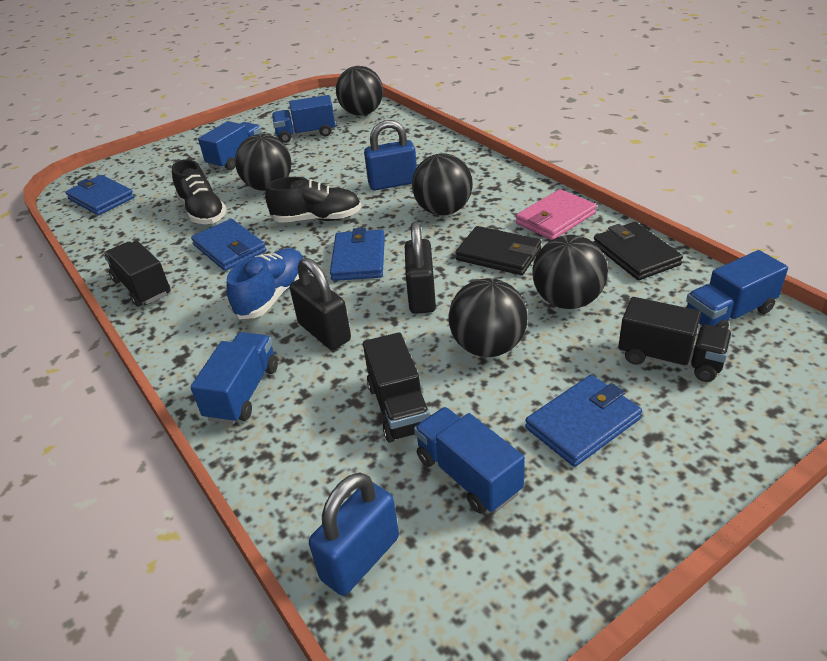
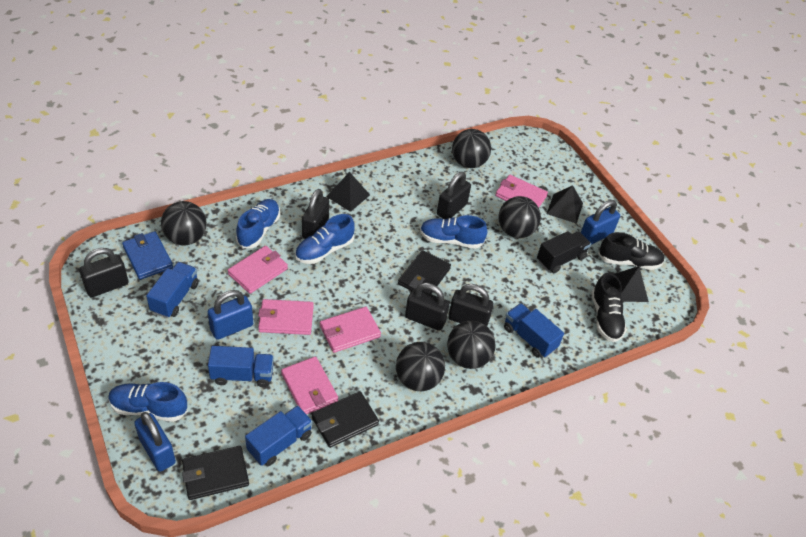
black padlock: [290,258,351,350] [405,222,436,314] = 2 -> [79,248,128,298] [302,189,329,239] [405,283,450,331] [437,172,471,219] [448,284,494,326] = 5
black pyramid: none = 0 -> [326,172,370,212] [547,185,583,224] [614,266,649,302] = 3
black truck: [104,241,171,307] [363,332,431,443] [618,297,732,382] = 3 -> [537,231,591,273] = 1
black wallet: [455,226,542,275] [594,222,683,280] = 2 -> [182,446,249,500] [312,391,379,448] [398,250,451,294] = 3
blue padlock: [309,473,399,596] [364,120,417,190] = 2 -> [134,412,176,472] [208,290,253,340] [581,200,620,245] = 3
blue shoe: [227,248,304,319] = 1 -> [108,382,188,422] [236,199,280,248] [295,214,355,264] [420,215,487,249] = 4
blue truck: [190,332,278,424] [198,121,262,170] [272,95,335,143] [414,407,525,514] [686,250,788,329] = 5 -> [146,262,199,318] [208,346,274,387] [245,405,313,466] [504,303,564,358] = 4
blue wallet: [65,175,134,215] [191,219,266,271] [330,228,385,281] [525,375,642,467] = 4 -> [122,231,173,280] = 1
pink wallet: [516,189,597,240] = 1 -> [228,246,288,294] [258,299,314,335] [281,356,338,414] [320,307,381,353] [495,175,548,207] = 5

